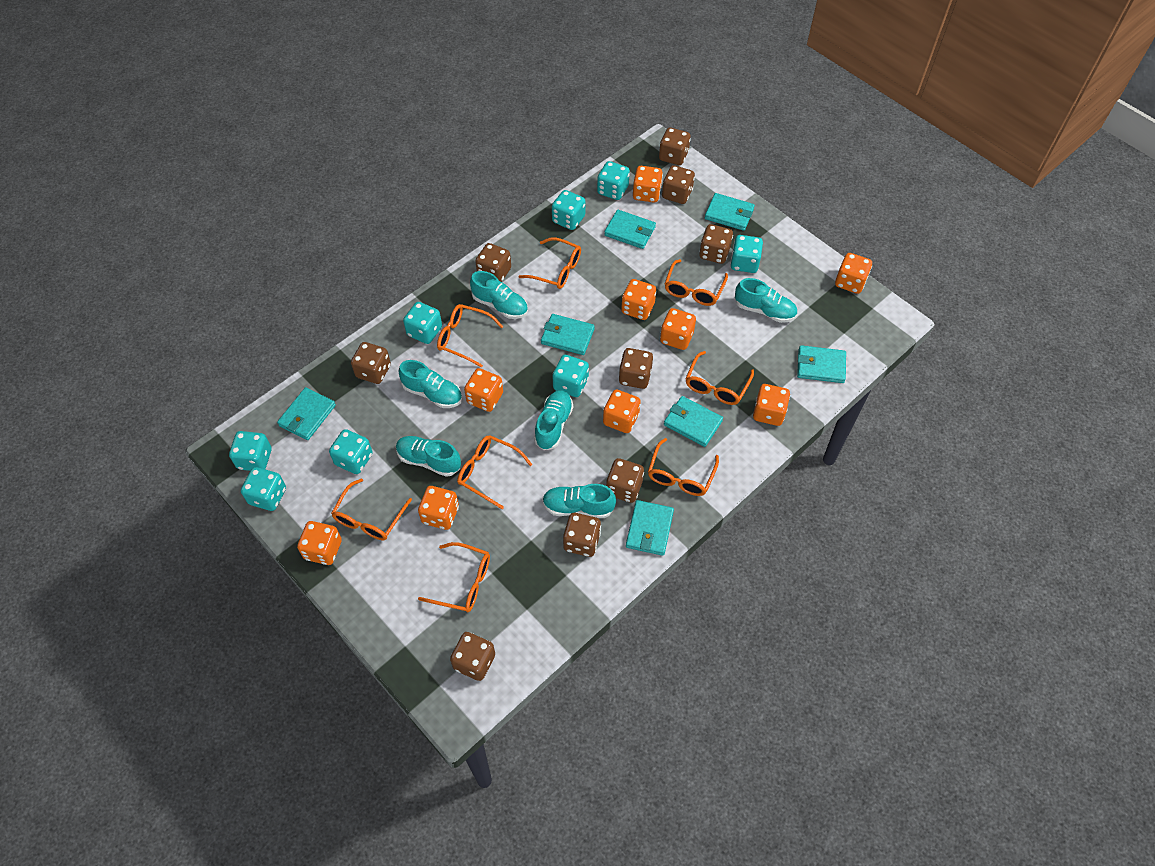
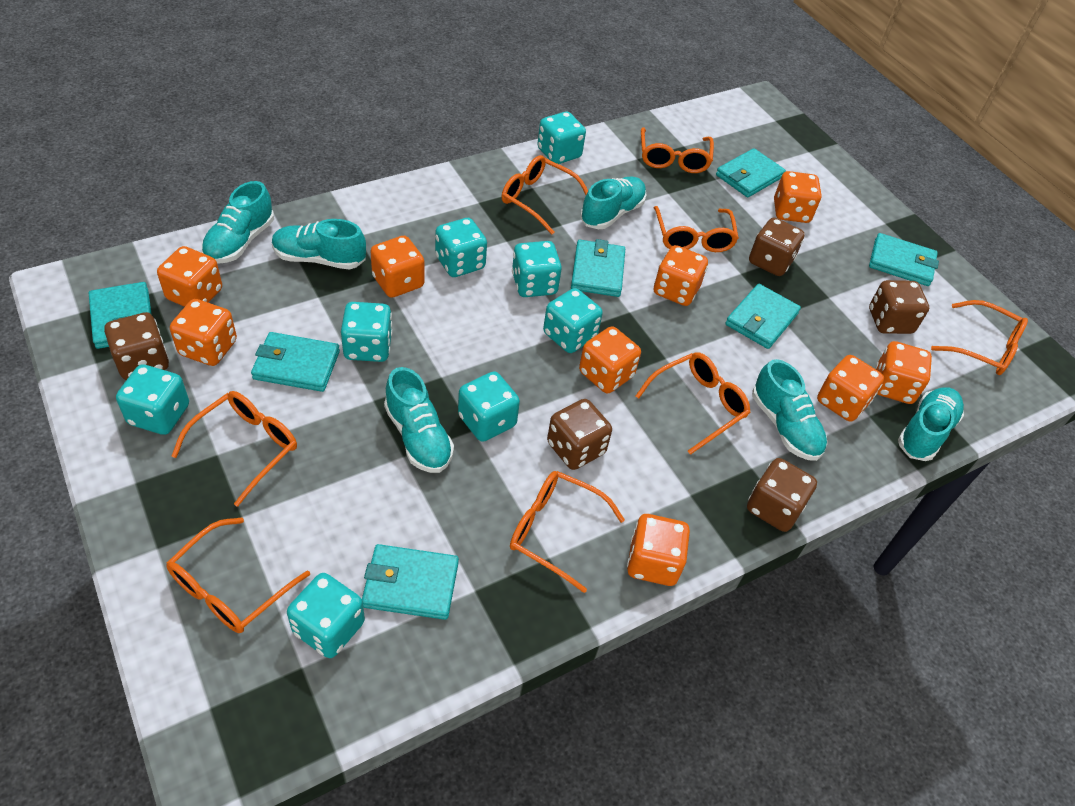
brown dice: [351,342,391,384] [450,632,495,681] [475,243,511,282] [563,513,601,557] [606,458,644,503] [619,348,653,389] [659,128,691,165] [662,165,695,204] [699,224,733,264] = 9 -> [104,312,169,380] [547,399,612,470] [747,458,817,532] [749,217,805,276] [869,280,929,334] = 5

